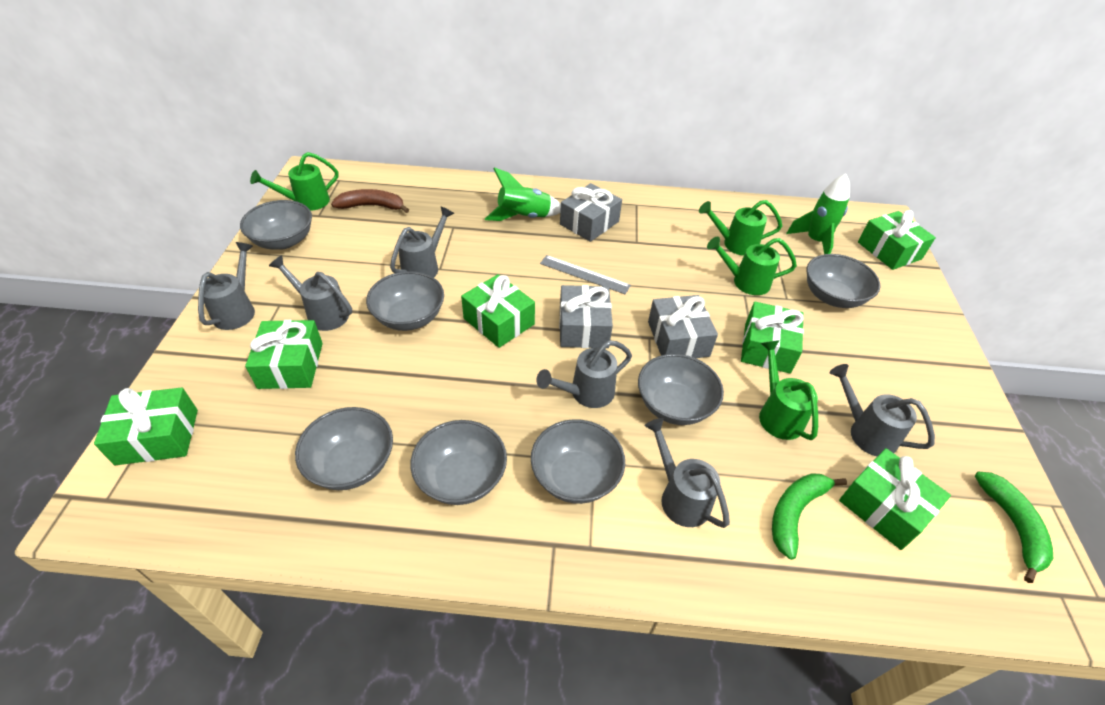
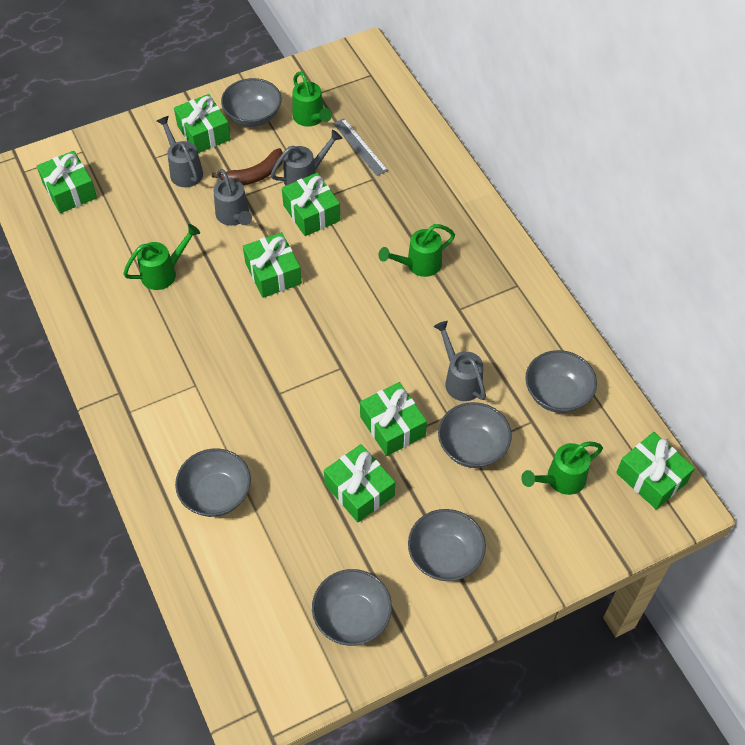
green banana: [772,473,847,560] [975,472,1053,583] = 2 -> none = 0
green gift: [94,388,198,465] [245,320,323,389] [461,274,535,348] [741,302,804,374] [839,448,951,550] [858,210,936,270] = 6 -> [37,151,97,213] [174,94,231,153] [243,232,302,298] [282,173,340,236] [324,444,395,522] [360,382,427,456] [616,432,695,510] = 7
green rocket: [485,167,561,221] [786,174,850,254] = 2 -> none = 0
grey bowl: [240,200,312,250] [295,407,393,490] [366,271,444,331] [410,420,507,505] [531,419,625,504] [638,354,724,425] [807,254,881,308] = 7 -> [175,448,251,517] [221,78,281,127] [312,569,392,646] [408,509,486,581] [438,402,512,468] [525,350,597,413] = 6
grey gift: [559,285,613,348] [560,183,622,242] [648,295,718,358] = 3 -> none = 0
grey watering can: [198,242,255,330] [269,255,352,331] [390,206,454,278] [536,340,632,408] [645,418,730,528] [830,364,935,456] = 6 -> [157,116,203,187] [214,169,252,226] [271,130,343,186] [433,321,486,401] = 4

